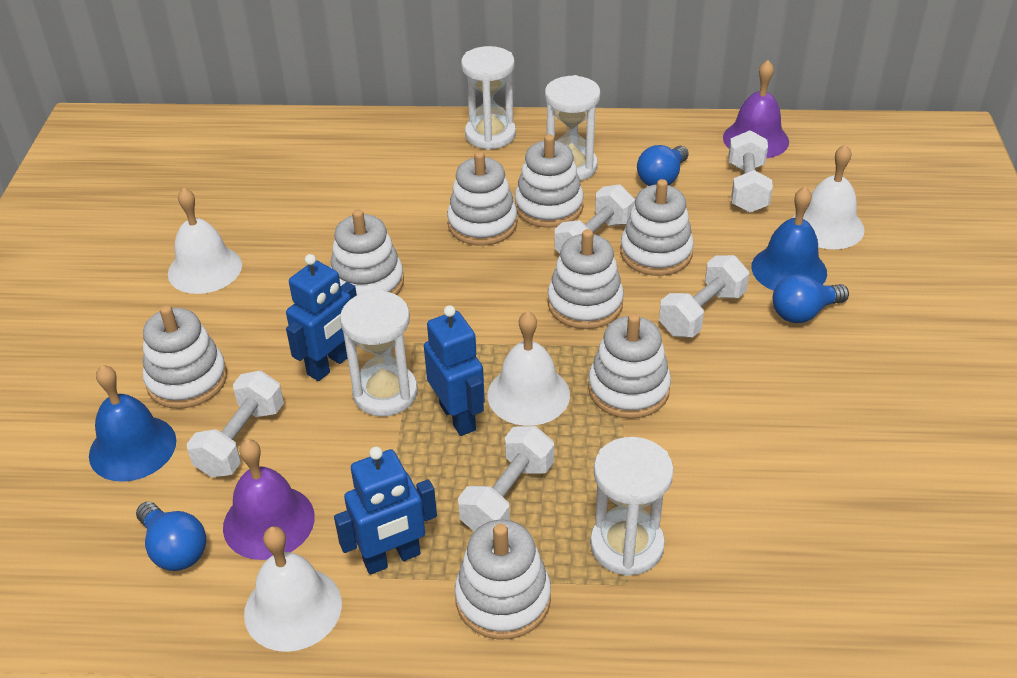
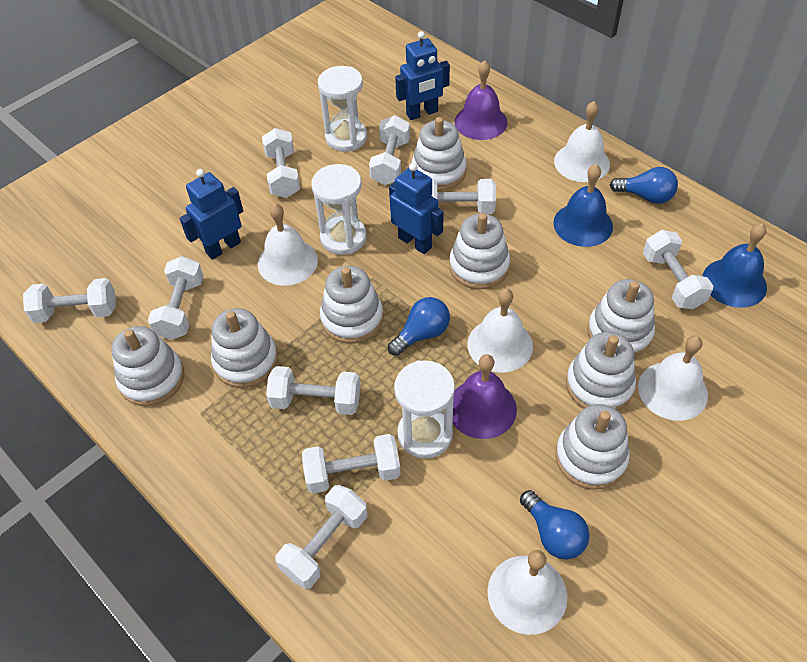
white bell: [168,187,242,294] [244,526,342,652] [487,311,570,426] [793,144,865,249] = 4 -> [258,203,318,286] [467,288,533,372] [487,550,568,635] [554,101,610,182] [638,335,708,421] = 5
white dumbbell: [187,371,284,477] [458,426,554,531] [555,184,635,253] [659,255,749,337] [728,130,773,213] = 5 -> [23,278,116,323] [148,256,204,340] [262,128,300,198] [266,366,360,415] [275,485,367,589] [302,434,401,494] [369,115,410,185] [432,179,496,214] [643,230,713,309] = 9
white hourglass: [340,290,418,416] [461,46,516,150] [545,75,600,181] [590,437,674,576] = 4 -> [311,164,366,255] [318,66,367,152] [394,360,455,458] = 3

